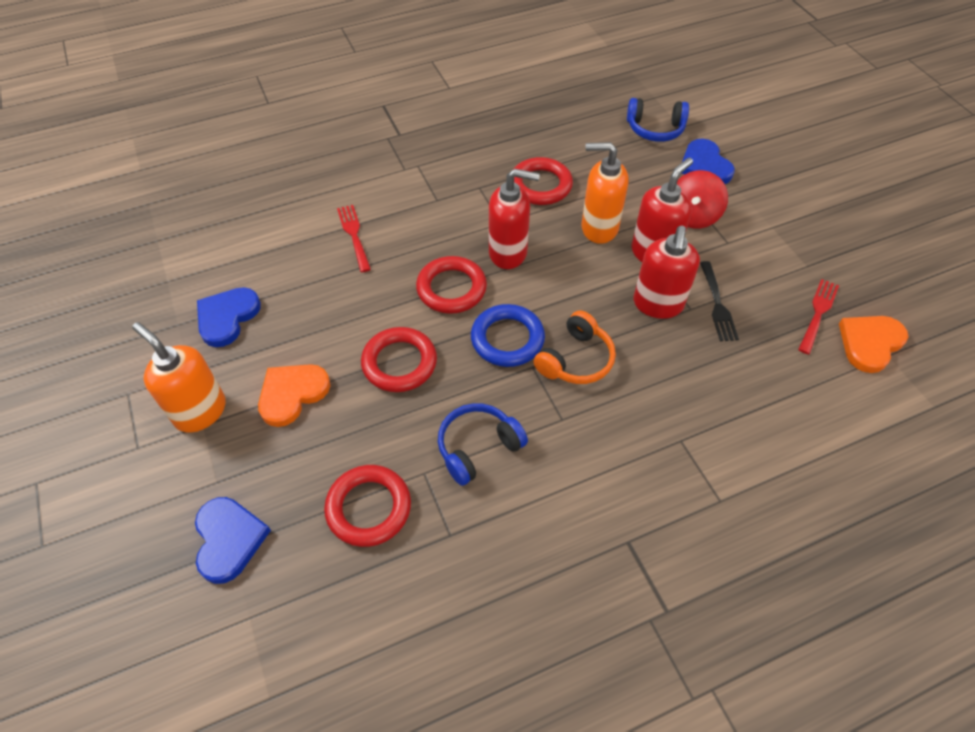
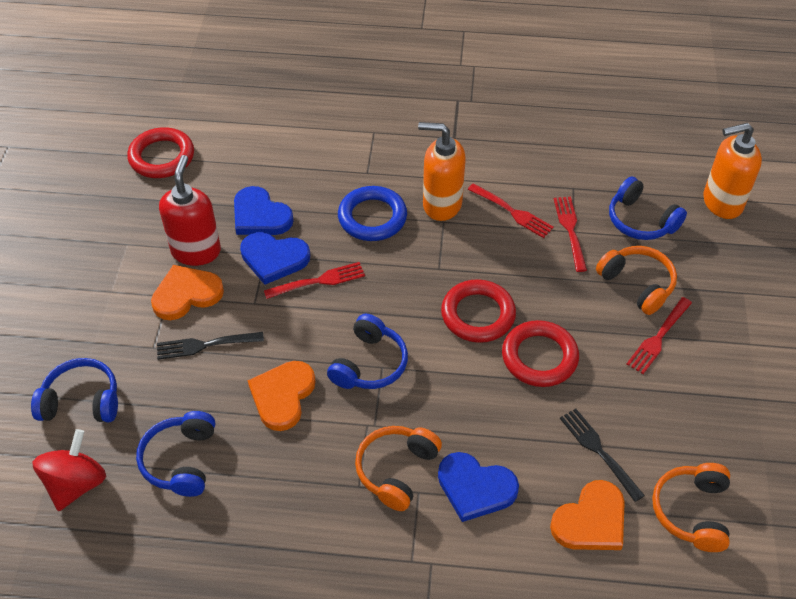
black fork: [700,261,739,341] = 1 -> [157,332,264,360] [560,408,645,502] = 2
blue headphones: [438,403,528,486] [627,98,689,142] = 2 -> [31,358,118,422] [136,411,215,497] [327,314,408,389] [609,177,687,240] = 4
orange headphones: [533,311,616,384] = 1 -> [355,426,442,511] [596,246,677,315] [652,463,730,552] = 3
orange heart: [258,364,330,427] [839,316,908,373] = 2 -> [151,265,224,320] [248,361,316,431] [550,480,625,550] = 3
red fork: [337,205,371,272] [798,279,839,354] = 2 -> [264,262,365,299] [467,183,554,238] [554,197,587,272] [627,297,692,374] = 4
red ring: [324,465,411,547] [361,327,437,392] [416,256,487,314] [514,157,573,205] = 4 -> [127,127,194,178] [441,279,516,343] [502,320,579,387] = 3
red soap dispenser: [489,169,540,269] [631,158,693,262] [633,226,700,319] = 3 -> [159,155,221,266] = 1

